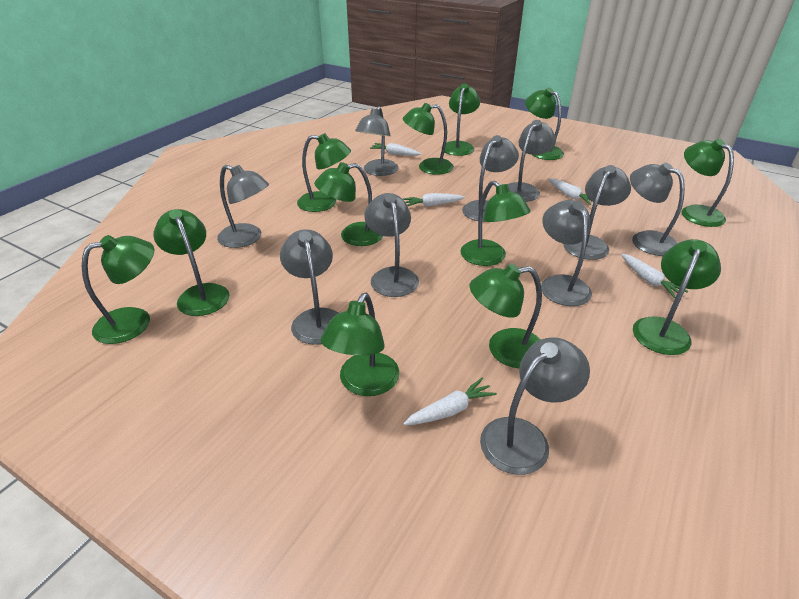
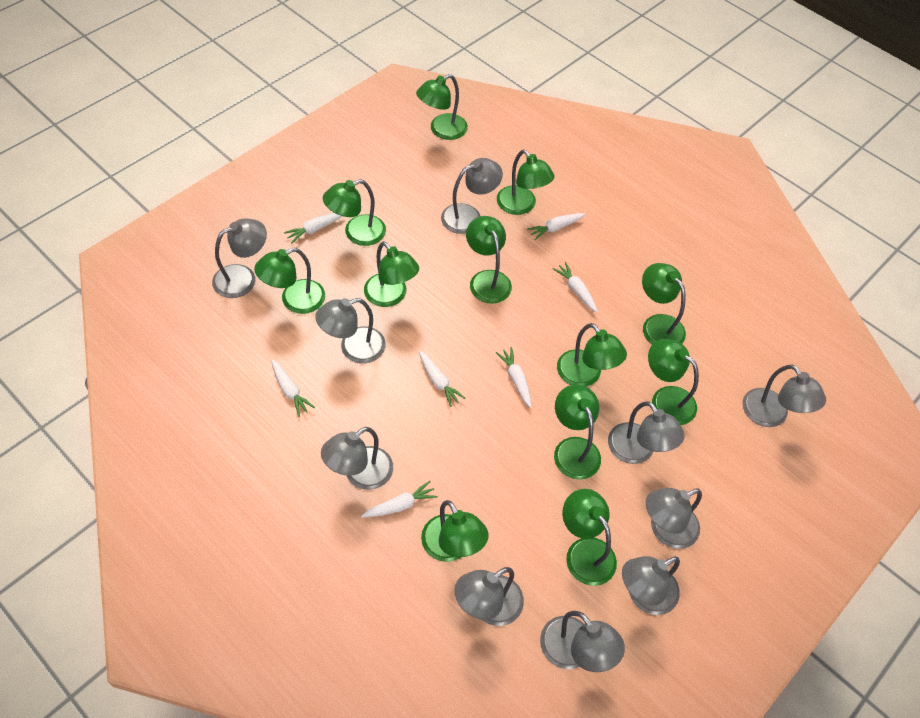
white carrot: [370,143,421,156] [403,193,465,207] [403,378,497,425] [548,178,591,205] [621,254,689,298] = 5 -> [271,359,315,417] [284,213,342,243] [361,481,438,517] [419,351,466,407] [496,347,531,408] [527,213,585,240] [553,262,598,312] = 7

